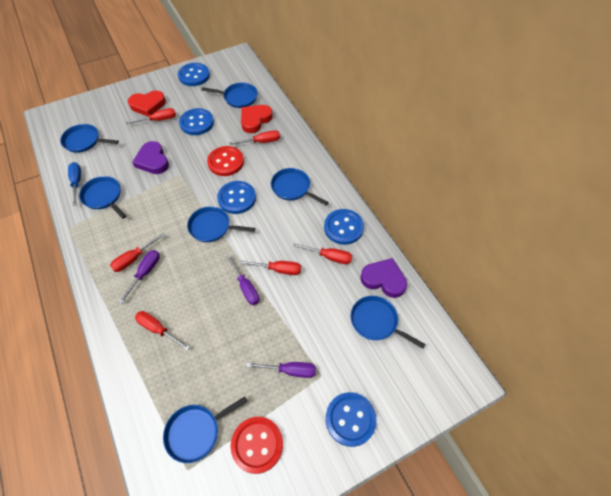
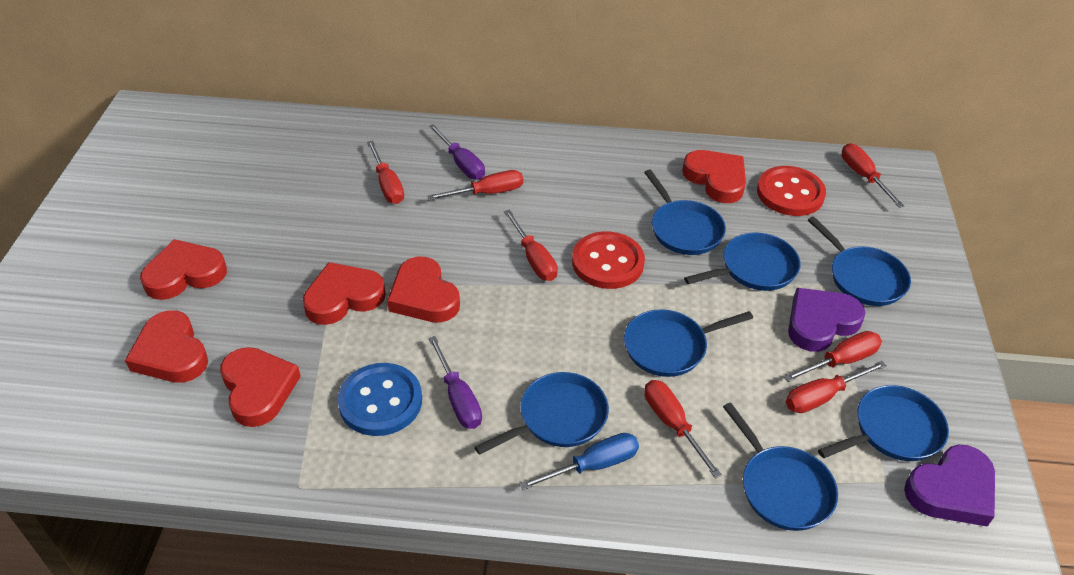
blue button: [178,63,210,86] [179,108,214,135] [217,181,256,214] [324,209,364,245] [326,392,377,447] = 5 -> [338,363,422,436] = 1
purple screwdriver: [119,250,160,304] [226,254,260,305] [246,362,316,378] = 3 -> [428,336,482,429] [429,124,485,180] = 2
red heart: [128,90,166,117] [241,105,273,133] = 2 -> [125,310,208,383] [140,239,227,300] [220,347,301,427] [303,262,386,325] [387,257,460,323] [682,150,746,203] = 6
red screwdriver: [110,233,165,272] [126,108,176,124] [135,311,190,351] [229,130,280,145] [240,260,301,275] [293,243,352,264] = 6 -> [367,141,404,204] [427,170,523,201] [504,209,558,281] [644,380,722,479] [784,331,882,382] [786,361,887,413] [842,143,904,208] = 7

